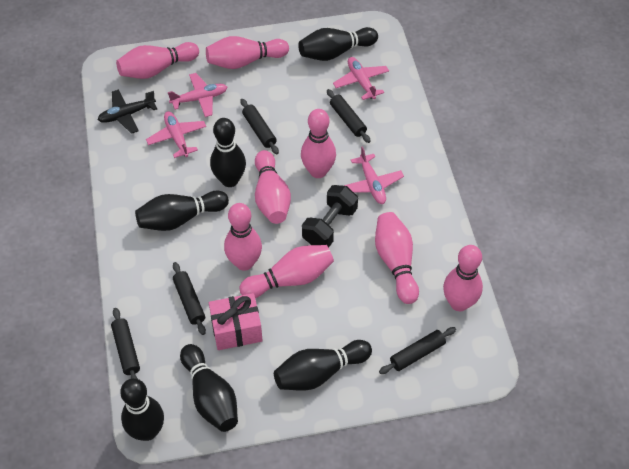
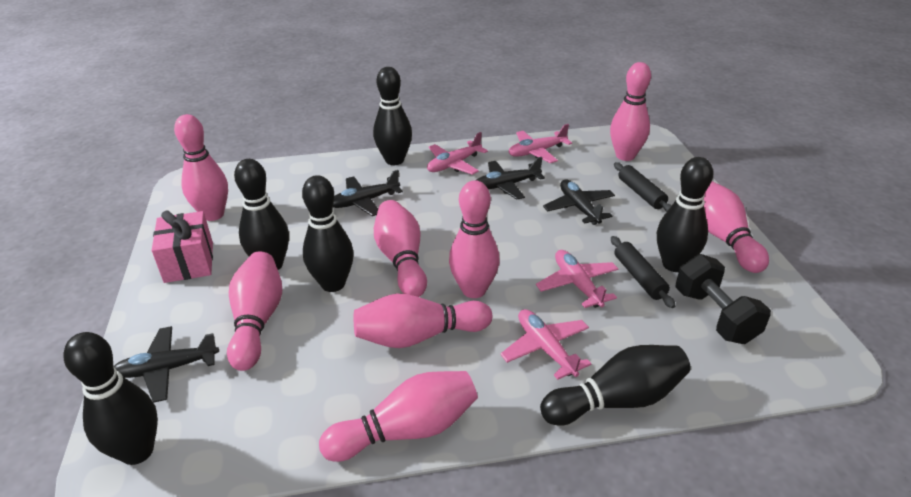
black plane: [98,90,157,134] = 1 -> [114,326,219,403] [333,170,403,216] [476,157,545,200] [543,179,615,225] = 4
black rolling pin: [111,308,140,379] [173,262,206,335] [240,99,279,154] [327,89,371,143] [379,327,456,374] = 5 -> [611,236,676,308] [614,162,672,212] = 2

